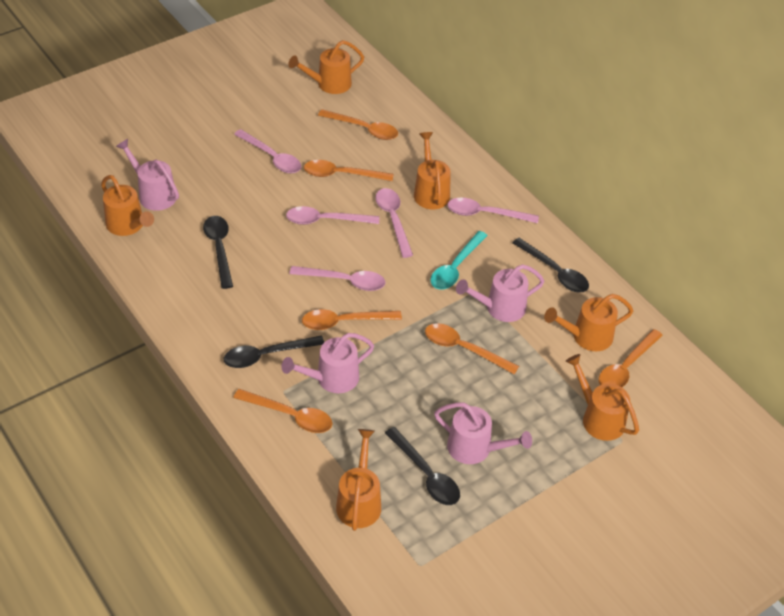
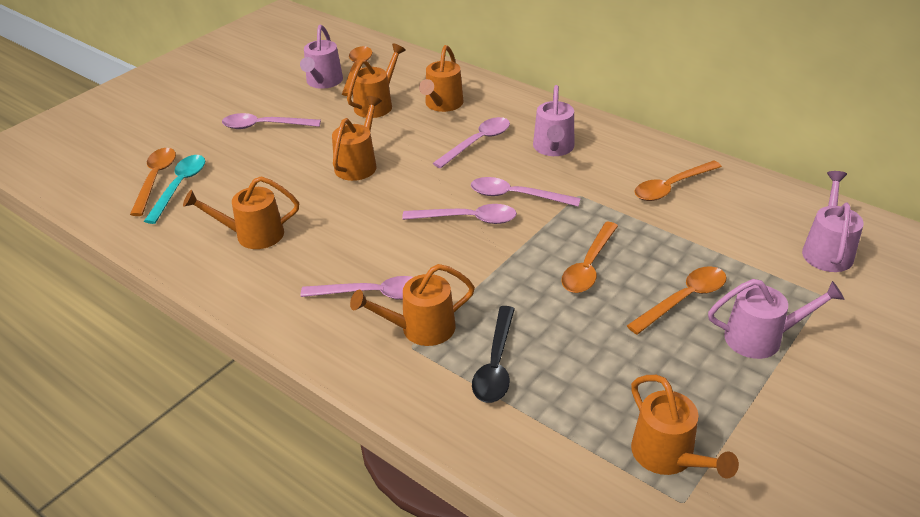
black spoon: [203,216,233,289] [224,336,324,368] [385,427,460,505] [512,238,589,292] = 4 -> [472,306,515,403] = 1
orange spoon: [233,389,332,433] [302,309,402,330] [304,160,393,181] [318,109,398,140] [425,323,519,374] [599,329,663,388] = 6 -> [130,148,176,216] [342,46,372,96] [562,222,618,293] [626,267,727,334] [634,160,722,201] = 5

